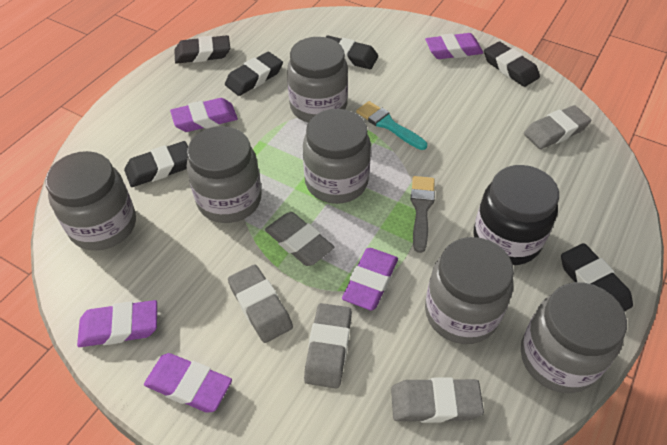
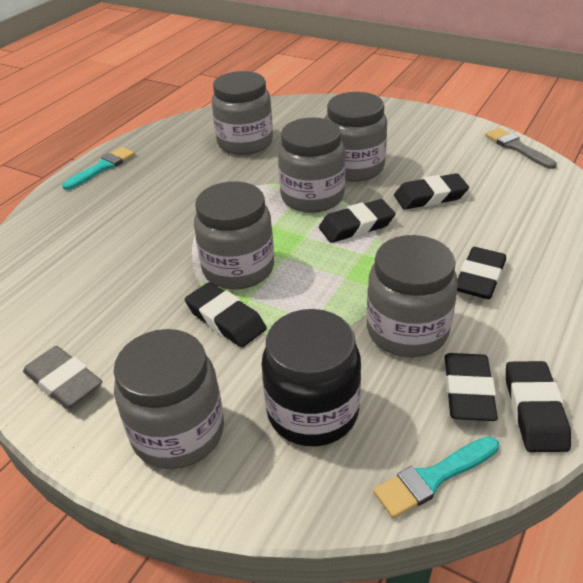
grey eraser: [228,264,293,343] [265,212,334,266] [304,303,352,389] [391,377,484,423] [524,105,592,149] = 5 -> [23,346,102,409] = 1
purple eraser: [77,300,157,347] [144,353,232,413] [170,98,238,132] [342,248,398,311] [425,33,483,59] = 5 -> none = 0
turquoise brush: [356,101,427,150] = 1 -> [62,147,135,190] [373,436,499,518] = 2

